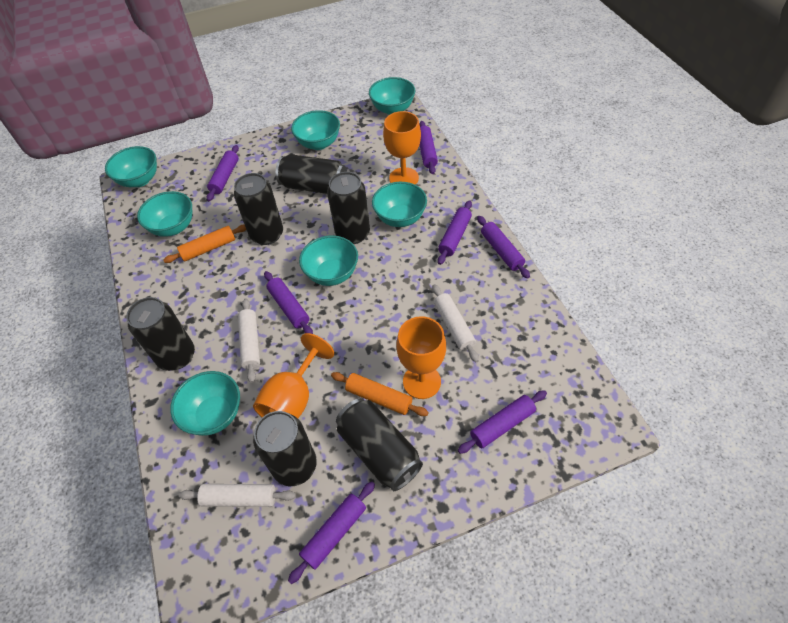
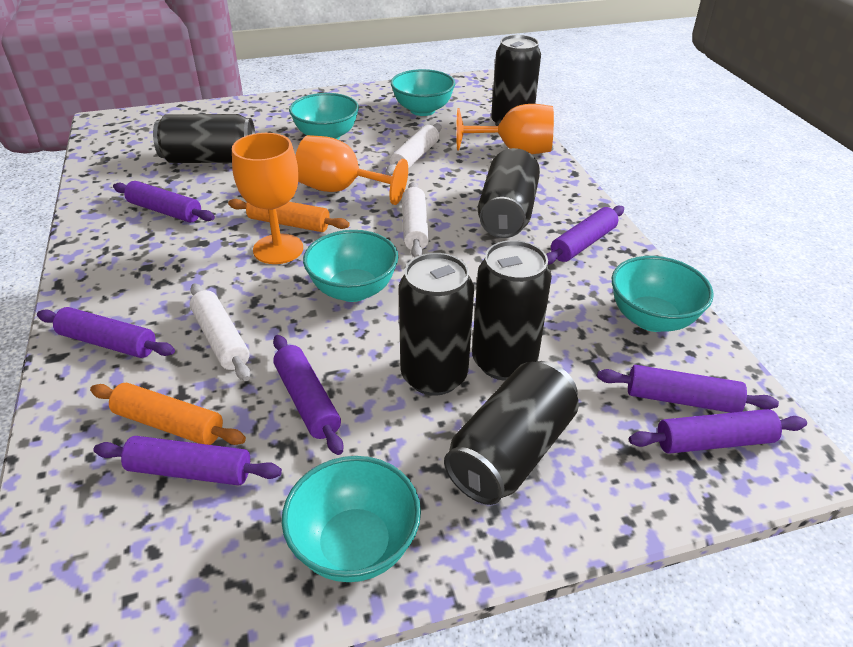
turquoise bowl: [105,146,157,187] [137,191,192,237] [170,371,240,436] [291,110,340,150] [299,235,358,286] [369,77,415,115] [372,182,427,227] = 7 -> [282,456,421,582] [289,93,359,140] [303,230,398,302] [391,69,455,116] [612,256,714,332] = 5

